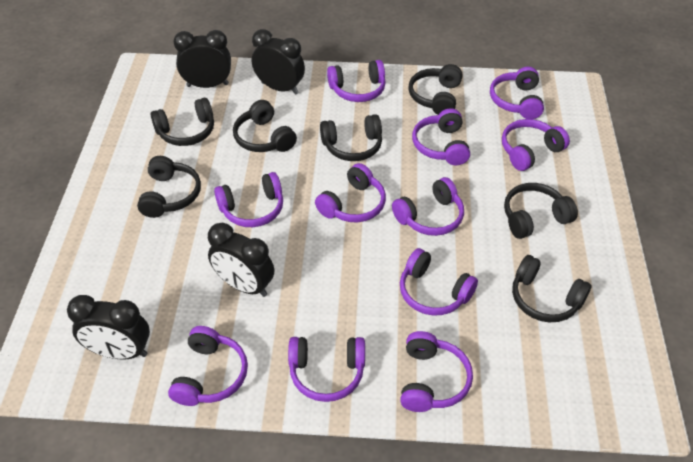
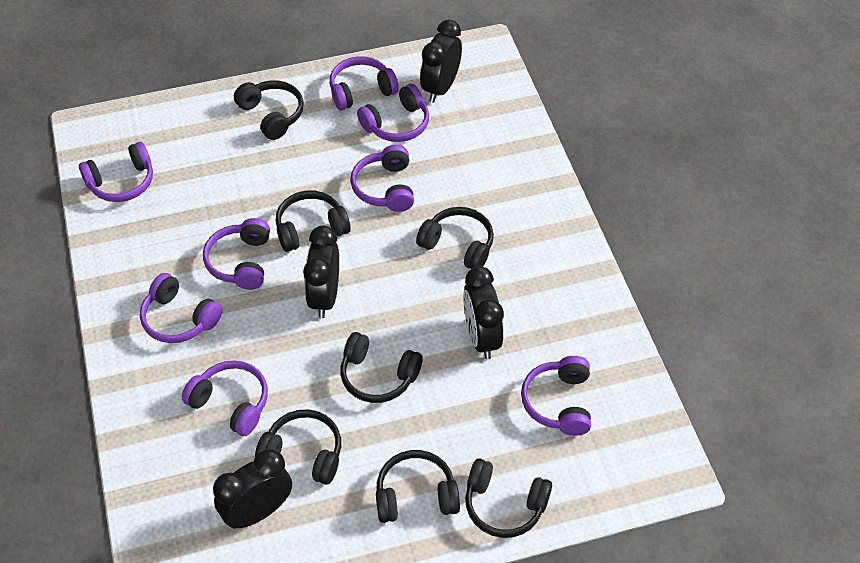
purple headphones: [168,326,248,406] [214,172,283,227] [288,337,365,402] [315,163,386,222] [327,60,386,102] [392,177,464,236] [400,248,478,316] [400,331,473,412] [412,108,470,165] [490,67,544,119] [502,119,570,171] = 11 -> [79,142,153,202] [140,273,222,343] [182,361,268,436] [203,218,270,290] [330,56,399,110] [350,145,414,212] [357,84,429,142] [521,356,591,436] = 8

